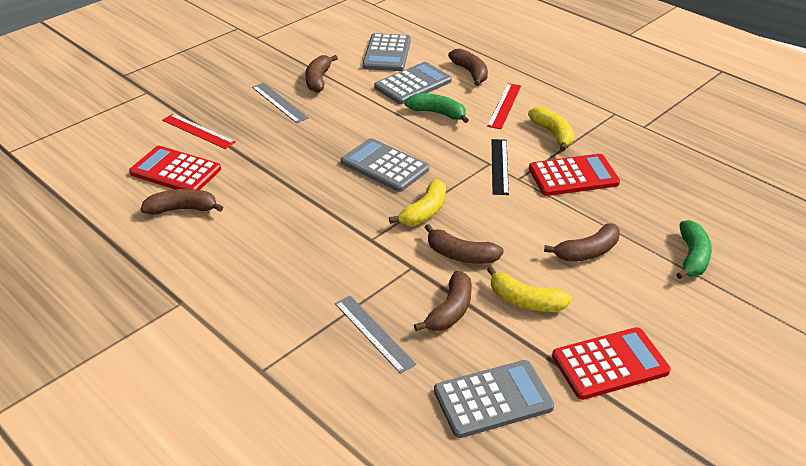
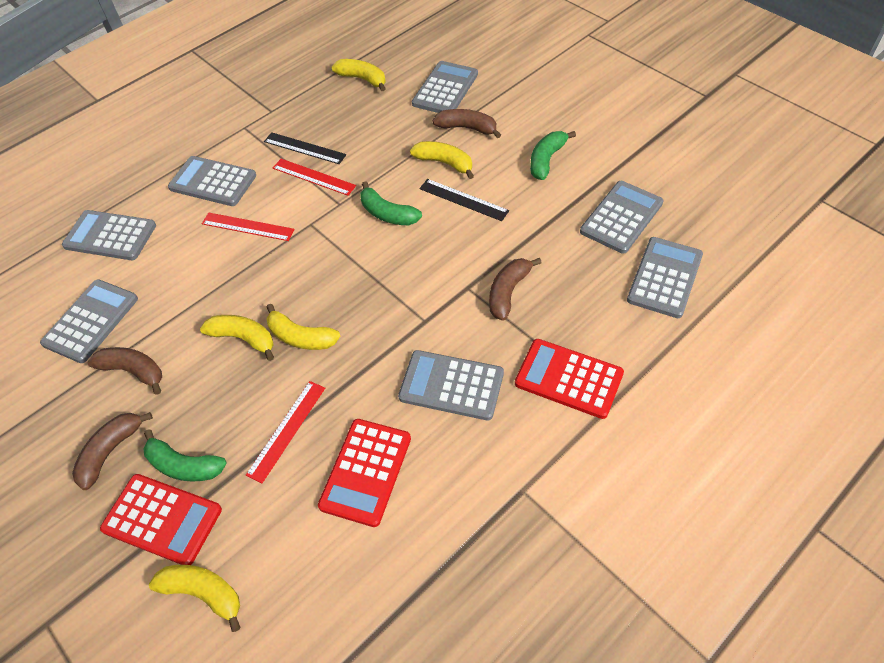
black ruler: [492,139,509,195] = 1 -> [264,132,346,164] [419,179,509,221] = 2
brown banana: [141,189,223,215] [305,55,338,93] [414,271,472,331] [425,224,504,264] [448,49,488,86] [544,223,620,262] = 6 -> [72,412,153,490] [87,347,162,395] [432,109,501,138] [489,258,541,321] = 4
green banana: [405,93,469,123] [676,220,712,279] = 2 -> [143,429,227,482] [360,181,422,225] [530,131,576,180] = 3
grey calculator: [341,138,429,192] [363,33,411,71] [374,62,452,104] [434,360,554,438] = 4 -> [40,279,138,363] [62,210,156,260] [168,156,256,206] [398,350,504,421] [412,61,478,113] [580,181,663,254] [627,237,703,318] = 7
grey ruler: [252,83,309,123] [335,296,416,374] = 2 -> none = 0
red ruler: [162,114,236,149] [487,83,521,129] = 2 -> [202,213,295,241] [246,381,325,483] [273,159,356,196] = 3
yellow banana: [389,179,446,225] [487,266,572,312] [528,107,574,151] = 3 -> [149,565,241,632] [200,315,274,361] [266,304,340,350] [332,59,386,91] [410,141,474,179] = 5

